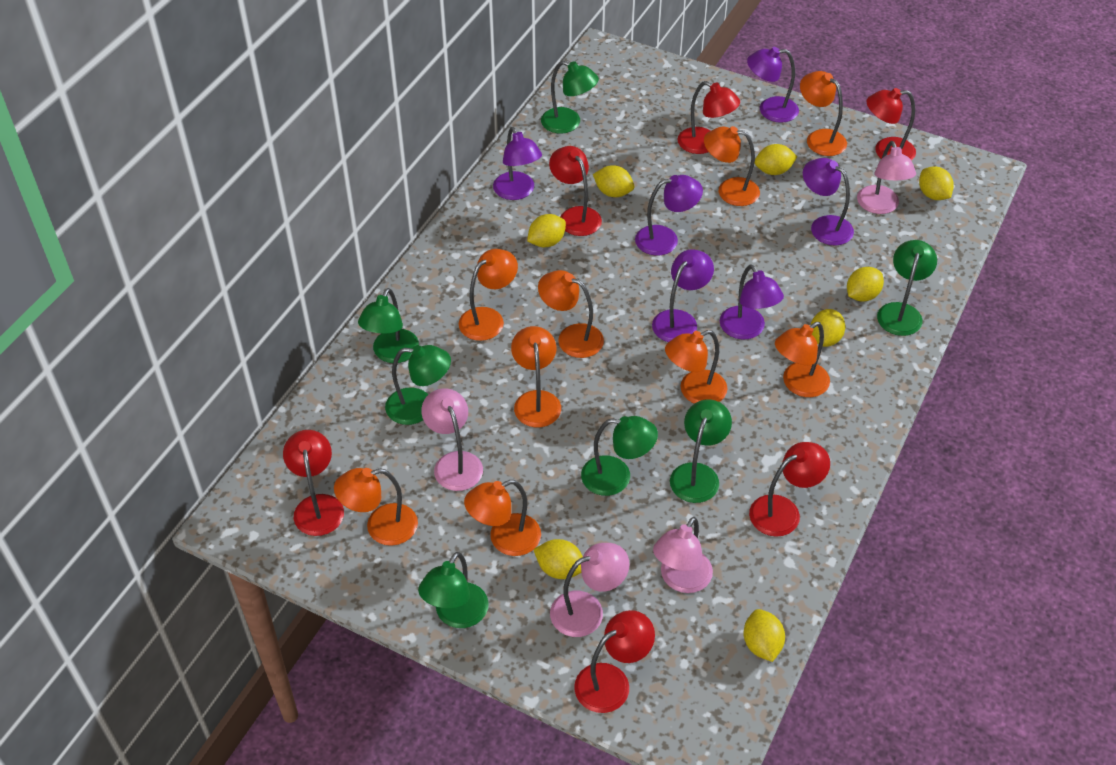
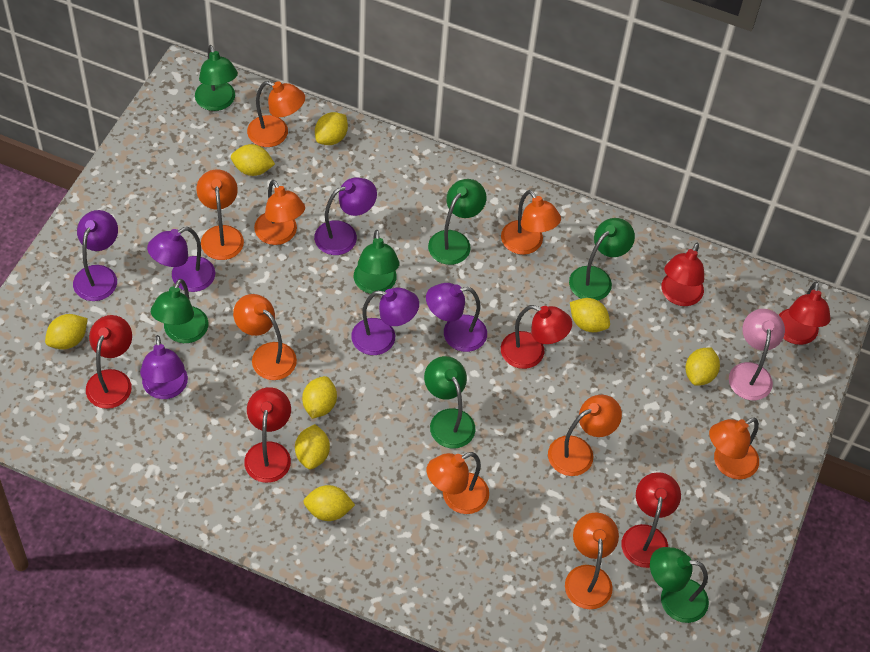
pink lamp: [421,388,483,491] [550,543,630,637] [653,517,713,593] [857,141,916,214] = 4 -> [729,309,785,400] = 1

